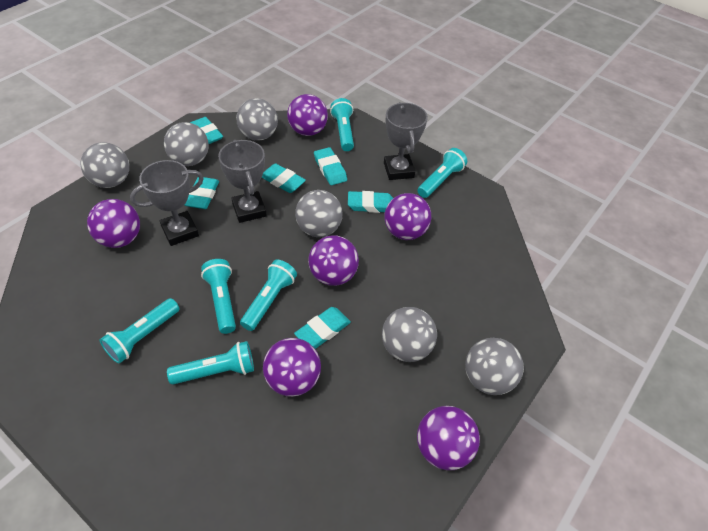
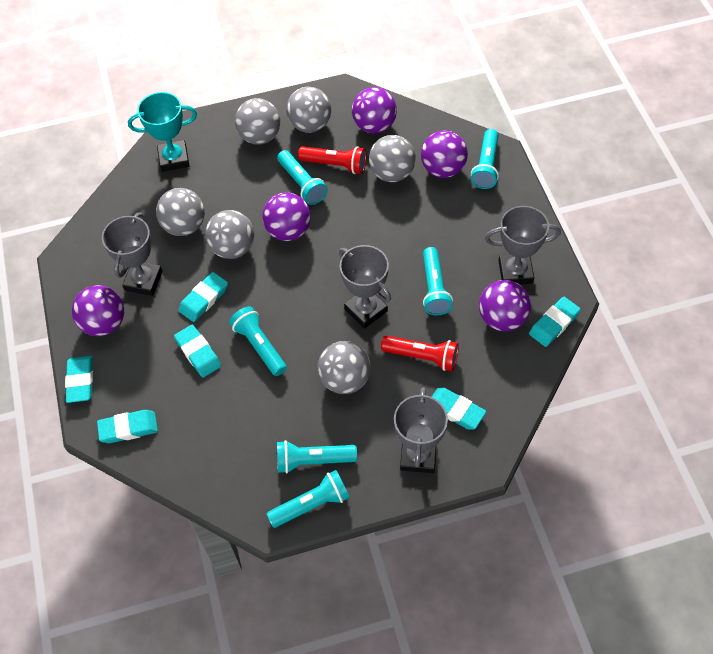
grey trophy: [130,160,204,246] [218,140,267,223] [384,102,428,180] = 3 -> [102,213,163,296] [339,245,391,329] [394,387,448,473] [485,206,561,284] = 4
purple ball: [87,199,140,248] [263,338,321,397] [287,94,328,136] [308,235,359,286] [384,193,431,240] [417,406,480,470] = 6 -> [72,285,124,336] [262,192,311,241] [352,87,397,134] [421,131,468,178] [479,280,531,331] = 5
red flashlight: none = 0 -> [298,146,366,174] [381,336,459,371] = 2
turquoise trophy: none = 0 -> [128,92,197,172] = 1

